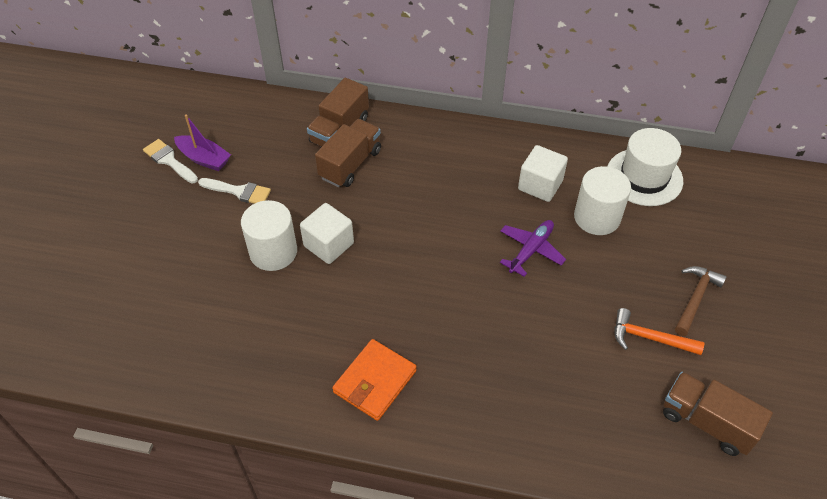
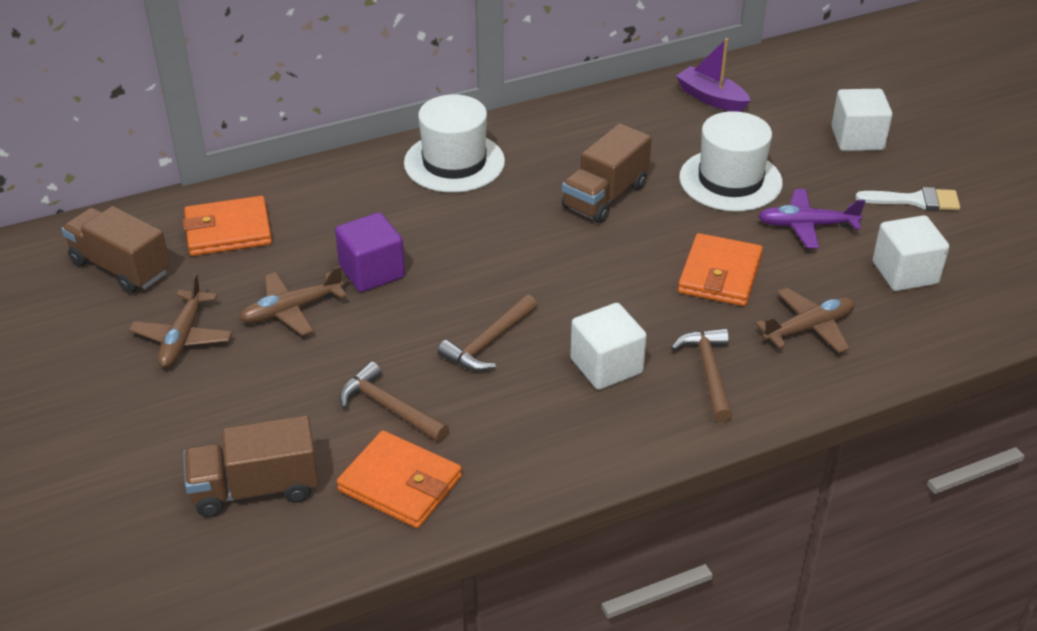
brown hammer: [675,266,727,336] = 1 -> [339,361,449,442] [438,294,537,371] [671,328,733,423] = 3
brown plane: none = 0 -> [129,274,233,368] [239,266,347,336] [755,288,855,353] = 3
orange hammer: [615,308,704,355] = 1 -> none = 0
orange wallet: [332,339,417,421] = 1 -> [183,196,272,256] [337,431,462,528] [678,233,763,306] = 3
purple cube: none = 0 -> [335,212,405,292] = 1
white brush: [143,139,198,183] [198,178,271,204] = 2 -> [855,187,960,210] = 1
white cube: [300,203,354,264] [518,145,568,202] = 2 -> [570,303,647,390] [831,89,892,151] [872,215,949,291] = 3
white cylinder: [241,200,297,271] [574,166,631,235] = 2 -> none = 0
white hat: [607,128,683,206] = 1 -> [404,95,505,193] [679,111,783,211] = 2

